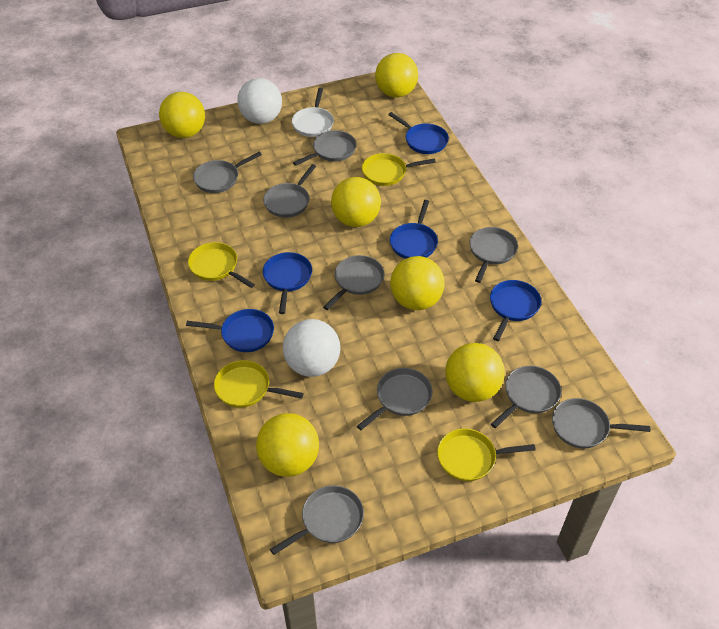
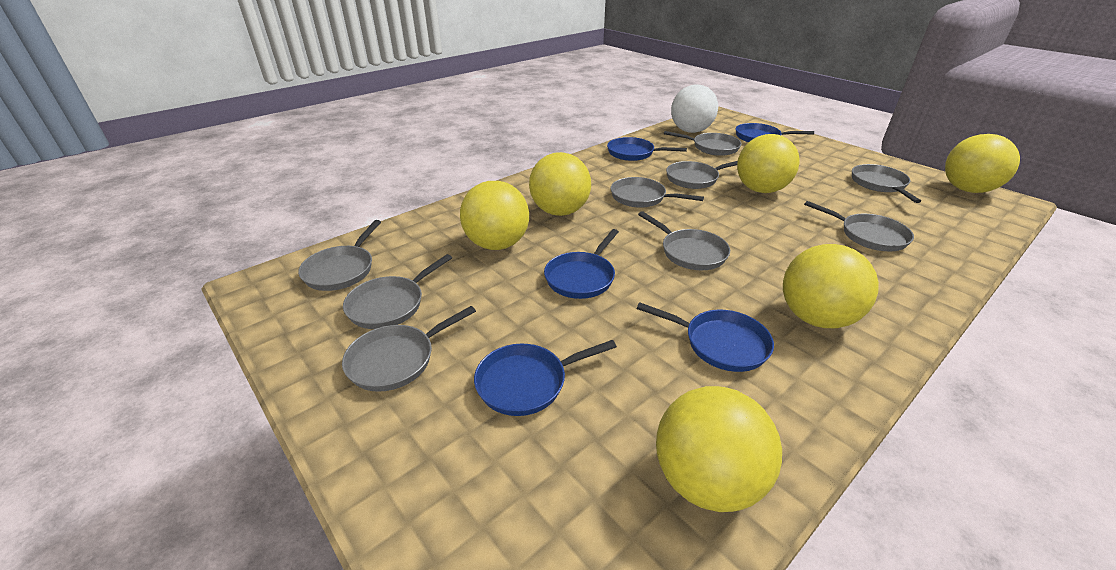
white ball: [237,78,282,124] [283,319,340,377] = 2 -> [671,84,718,133] = 1
white pan: [292,88,334,137] = 1 -> none = 0
yellow pan: [188,242,255,288] [214,360,304,408] [362,153,436,186] [437,429,536,481] = 4 -> none = 0

